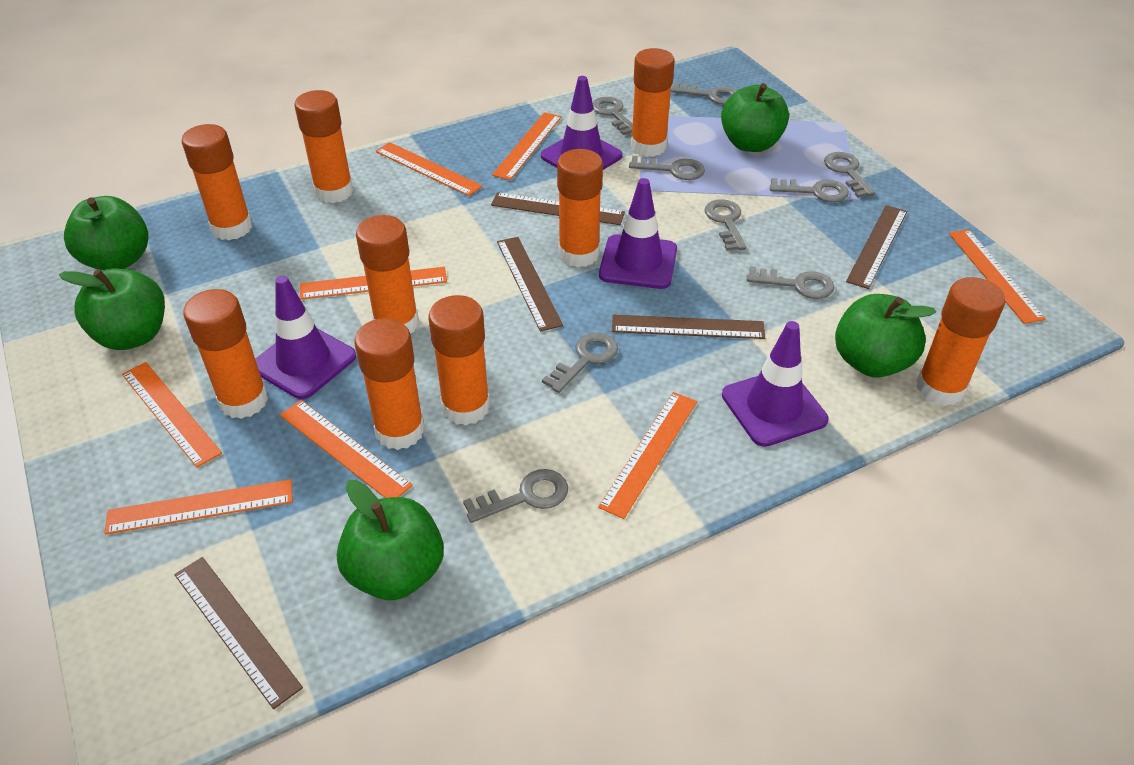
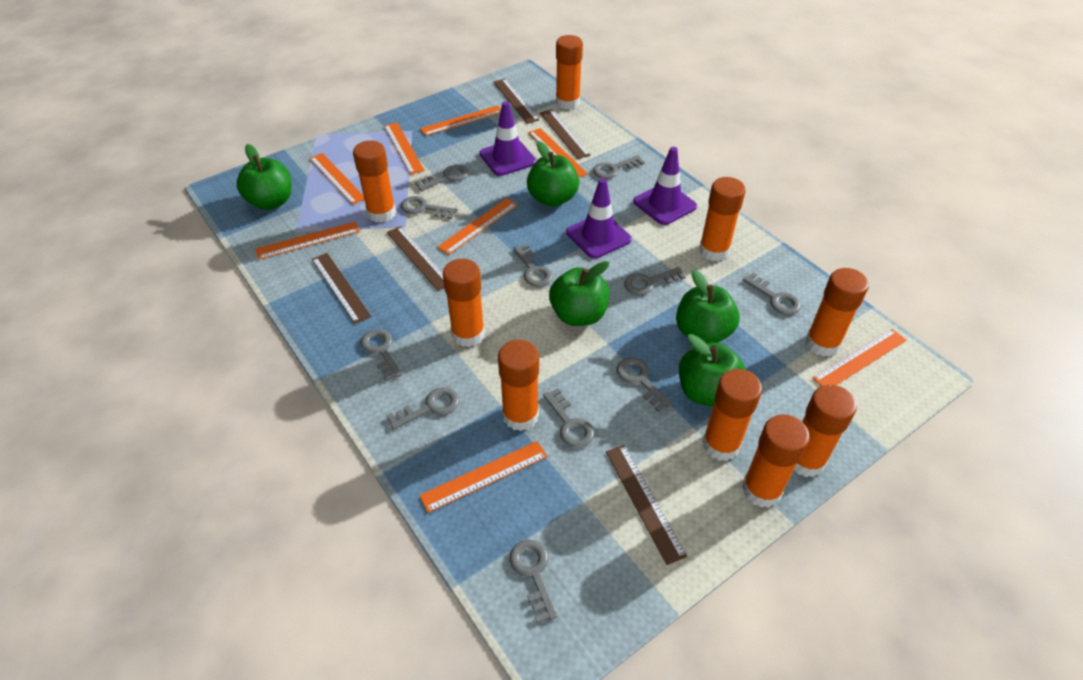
grey key: [463,469,568,523] [542,332,618,393] [592,97,633,135] [629,156,705,180] [671,82,736,105] [705,199,746,251] [747,266,834,299] [770,178,849,202] [824,152,875,197] = 9 -> [361,329,402,381] [387,387,459,430] [401,196,457,219] [415,165,468,191] [509,539,558,623] [514,244,553,287] [543,388,594,448] [593,155,645,179] [617,358,673,412] [624,267,686,295] [743,272,801,315] = 11
purple traffic cone: [255,276,356,399] [541,76,623,170] [599,178,677,289] [722,321,828,447] = 4 -> [480,101,536,176] [566,178,632,259] [633,147,697,225] = 3

